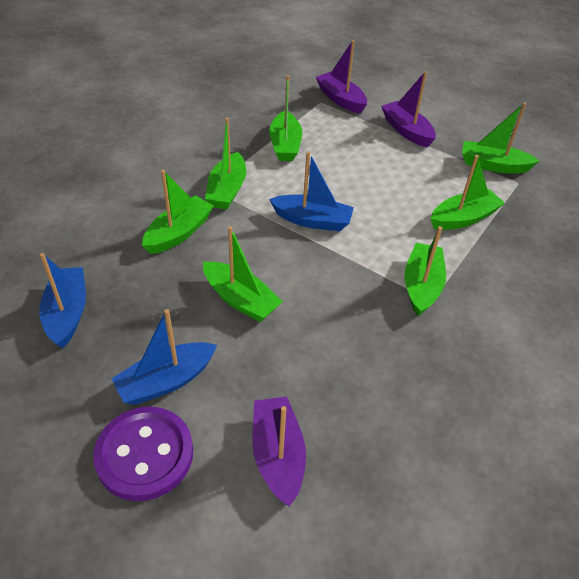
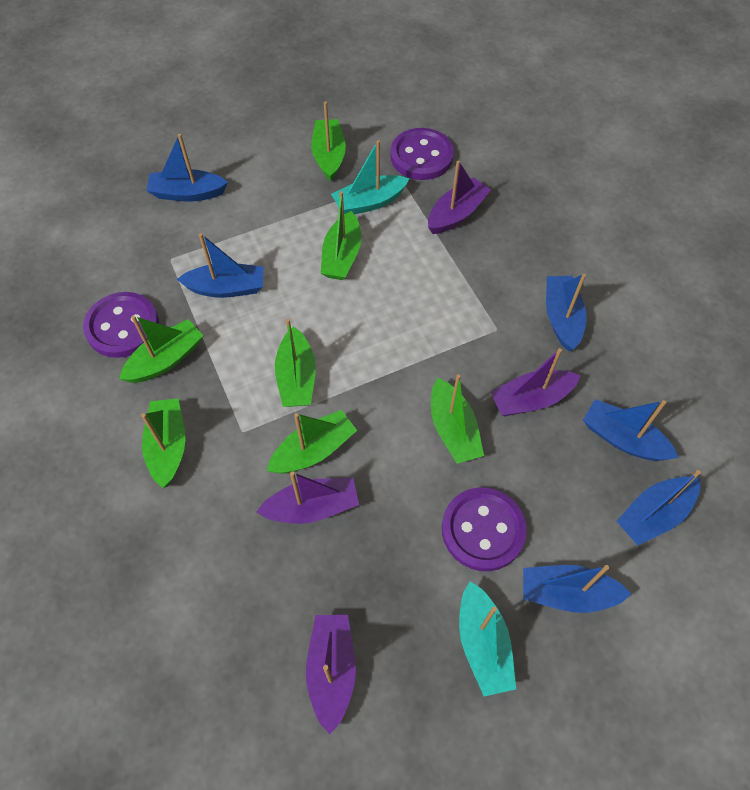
blue boat: [39,253,86,348] [111,309,217,405] [269,151,354,231] = 3 -> [146,134,228,202] [177,233,264,298] [523,565,631,613] [546,274,587,351] [583,399,679,461] [616,470,701,545] = 6
purple boat: [252,397,306,507] [316,40,367,114] [381,71,436,148] = 3 -> [257,471,359,524] [306,615,356,734] [428,160,491,234] [490,348,581,416] = 4
purple button: [93,407,193,501] = 1 -> [83,292,159,358] [390,128,454,180] [442,487,527,571] = 3
turquoise boat: none = 0 -> [331,140,410,214] [459,581,516,697] = 2

